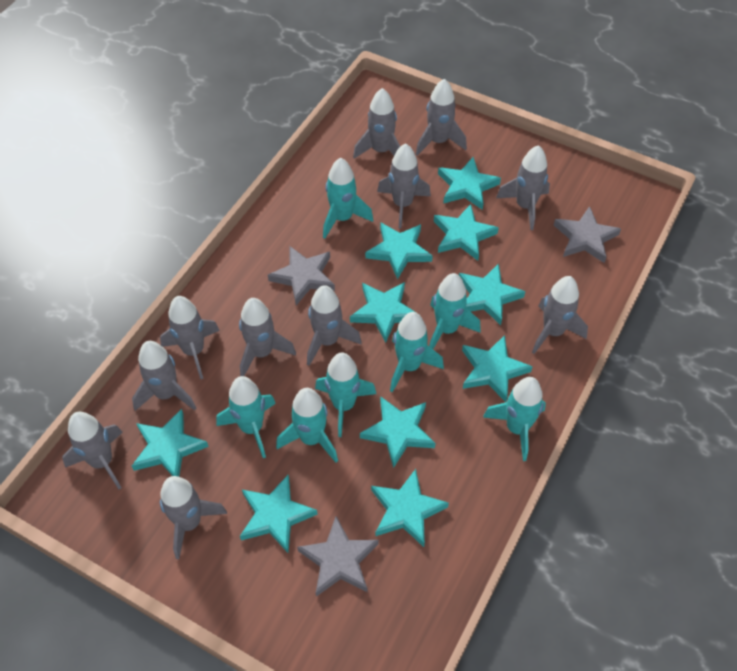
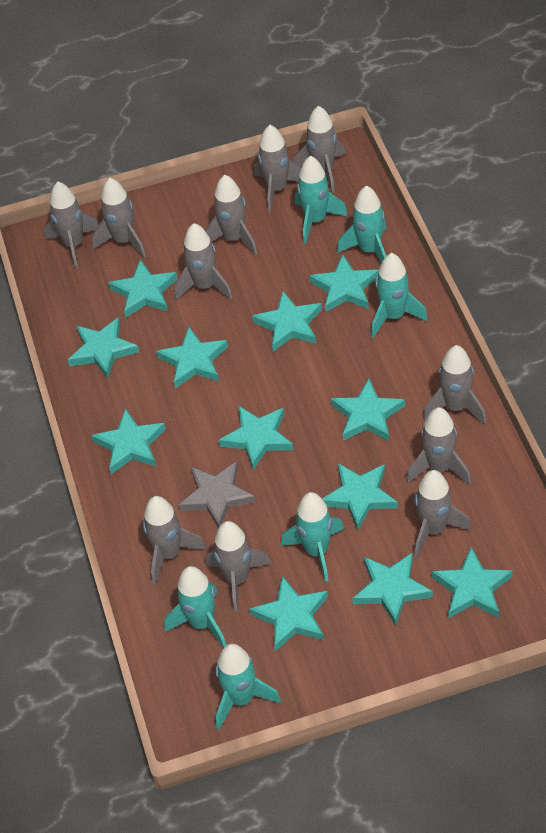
grey star: [268,246,335,305] [297,516,379,597] [554,206,621,263] = 3 -> [179,461,256,529] = 1
turquoise rocket: [216,376,276,458] [276,388,338,463] [315,353,376,437] [323,158,373,238] [390,312,444,392] [429,273,481,349] [483,377,546,461] = 7 -> [164,566,226,648] [216,644,281,730] [281,492,344,582] [295,156,348,244] [337,186,386,263] [371,253,428,338] = 6
turquoise star: [132,409,209,477] [240,475,318,553] [350,282,415,343] [360,396,435,468] [365,222,433,280] [371,469,449,547] [434,204,499,261] [438,157,501,210] [459,263,526,325] [462,335,533,402] = 10 -> [68,317,139,378] [91,408,166,474] [108,259,178,318] [156,327,228,388] [219,406,293,470] [249,576,328,651] [252,291,322,351] [309,254,379,312] [322,463,398,530] [331,378,405,441] [352,552,433,626] [432,547,513,618] = 12

